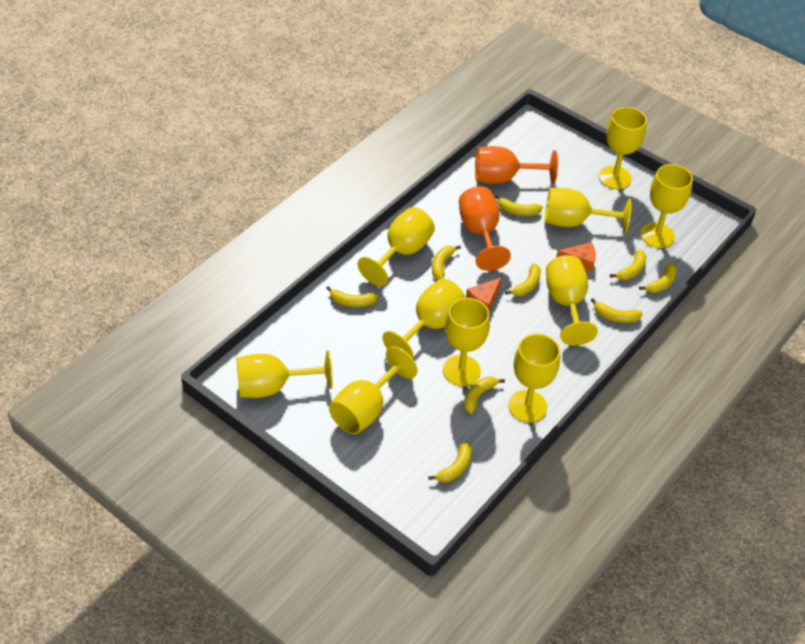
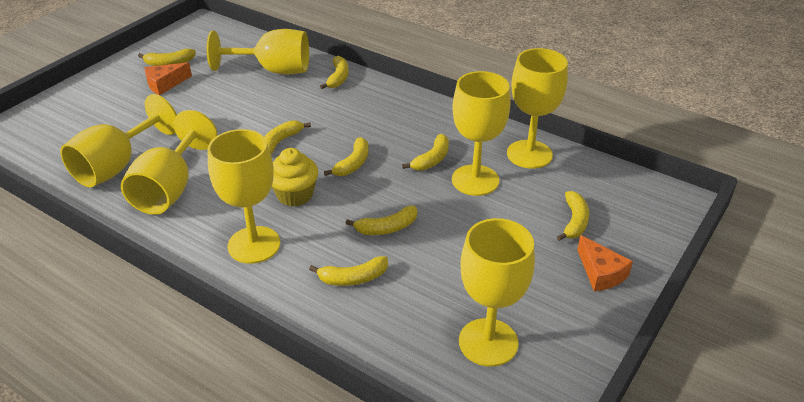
orange goblet: [459,186,511,271] [475,146,558,184] = 2 -> none = 0
yellow banana: [326,286,378,307] [428,441,472,482] [432,245,461,280] [464,376,505,414] [495,195,543,216] [505,263,541,296] [591,298,643,323] [610,249,646,280] [639,262,677,293] = 9 -> [138,49,196,66] [264,120,311,155] [309,256,388,286] [320,56,349,89] [324,137,368,176] [345,206,417,235] [402,134,449,171] [557,191,589,241] = 8
yellow cupcake: none = 0 -> [272,148,318,207] = 1
yellow goblet: [237,350,333,398] [329,347,418,434] [358,207,435,286] [382,279,466,358] [443,298,490,386] [508,334,560,423] [545,188,632,233] [546,255,598,346] [599,107,647,189] [640,164,693,248] = 10 -> [60,94,177,187] [121,110,218,215] [207,29,309,74] [207,129,280,264] [452,71,510,196] [459,218,535,367] [507,48,568,169] = 7

